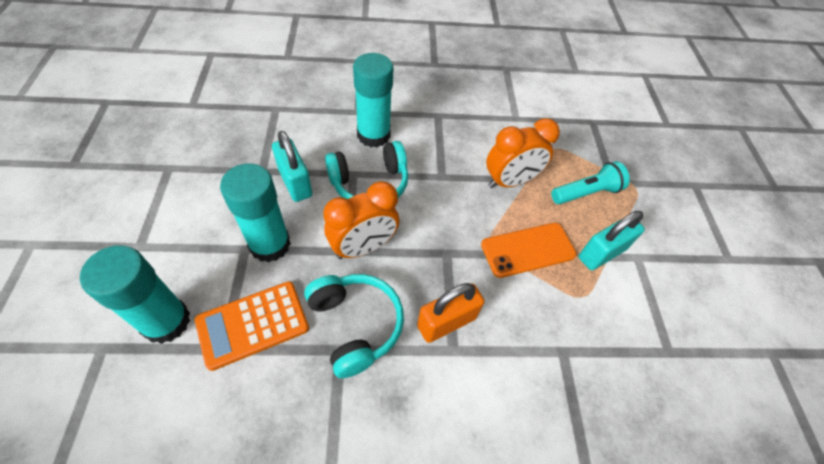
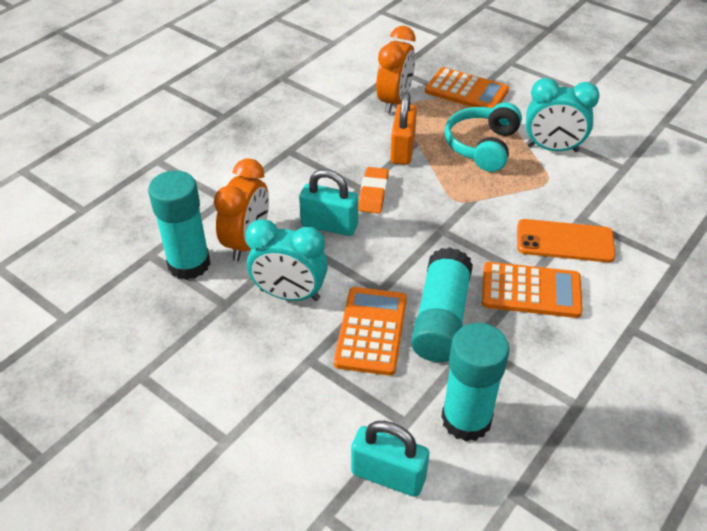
orange calculator: [195,281,309,371] = 1 -> [334,287,407,376] [425,67,509,108] [482,262,583,318] = 3
orange eraser: none = 0 -> [358,167,389,214] = 1
turquoise clock: none = 0 -> [245,219,328,301] [526,78,600,152] = 2
turquoise flashlight: [551,161,630,204] = 1 -> none = 0
turquoise headphones: [304,274,404,378] [325,141,408,199] = 2 -> [445,102,522,172] = 1

